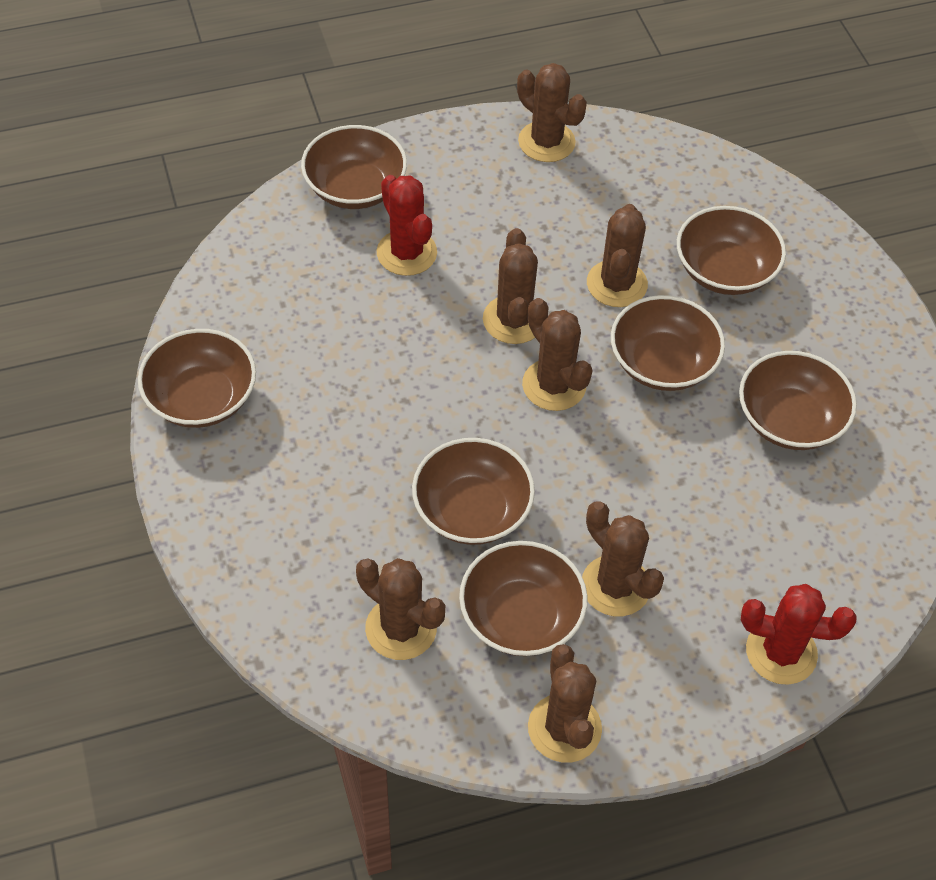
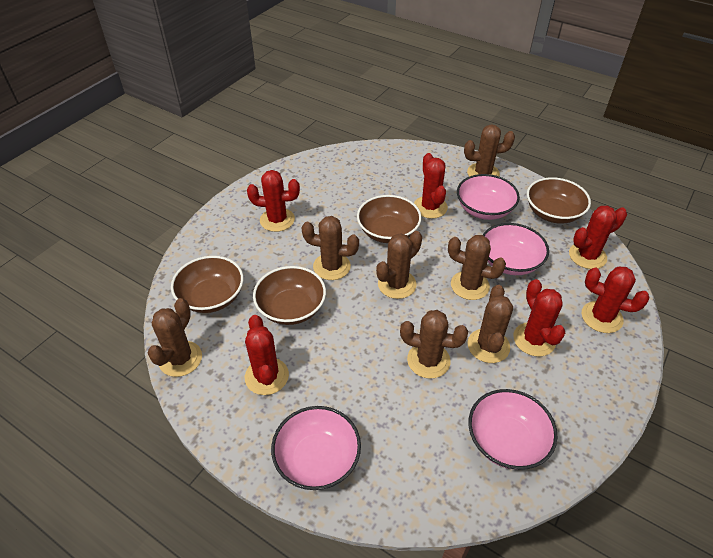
brown bowl: [138,329,256,428] [301,125,407,209] [412,438,535,545] [459,541,588,656] [611,295,725,391] [677,206,786,295] [739,351,857,450] = 7 -> [171,256,244,313] [253,266,326,325] [357,195,421,243] [527,177,591,224] = 4
pink bowl: none = 0 -> [271,406,361,490] [457,174,520,220] [468,389,558,470] [483,223,549,275] = 4
red cactus: [377,175,437,276] [741,584,857,685] = 2 -> [245,315,289,395] [247,170,300,232] [414,153,448,219] [513,279,565,357] [569,206,627,269] [581,267,649,333] = 6

